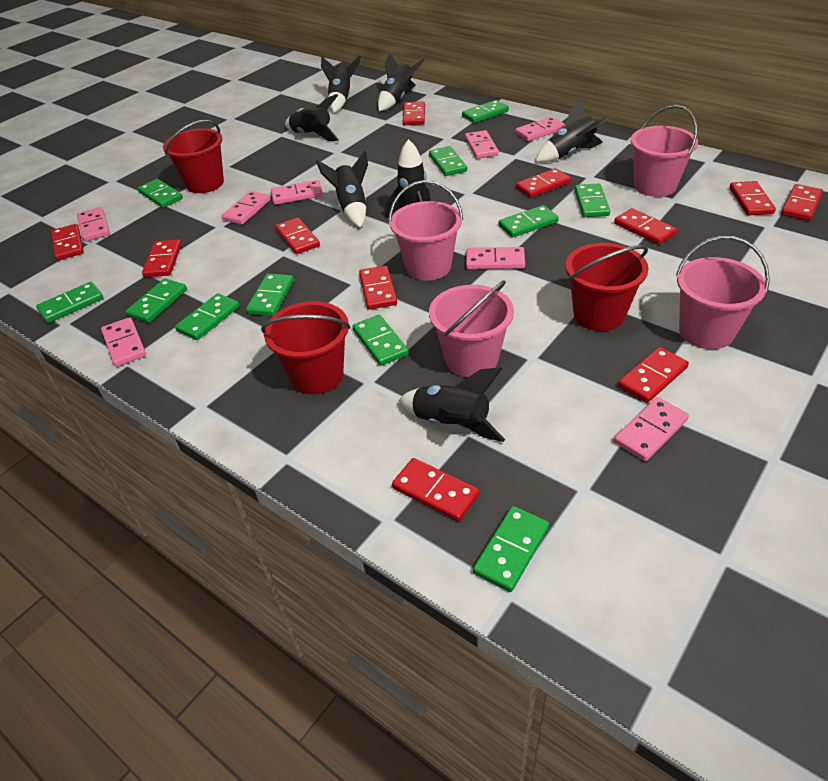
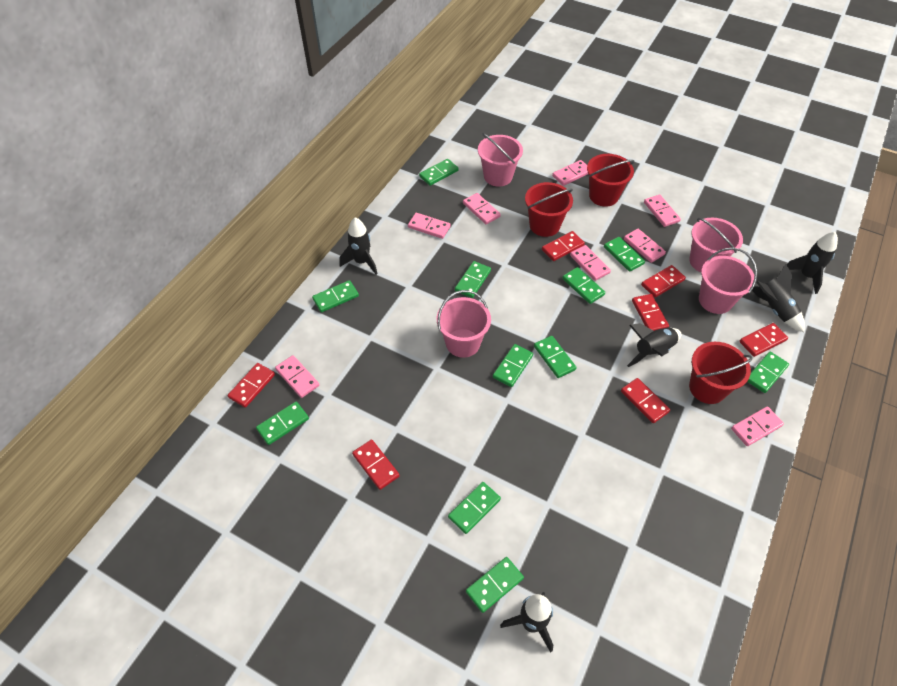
black rocket: [285,94,339,141] [316,151,368,227] [321,55,361,112] [378,53,424,111] [385,139,431,218] [398,367,505,442] [535,99,610,162] = 7 -> [340,217,378,275] [500,592,553,653] [627,323,681,367] [752,264,805,332] [787,232,838,294] = 5
red domino: [51,224,84,260] [142,239,182,277] [275,217,320,254] [359,266,397,310] [392,458,479,521] [403,101,425,125] [516,168,571,198] [614,208,677,245] [618,347,689,403] [730,181,776,216] [781,184,823,221] = 11 -> [228,363,275,408] [352,439,400,490] [542,231,585,261] [621,378,670,423] [632,294,669,331] [641,265,686,297] [739,323,788,357] = 7

